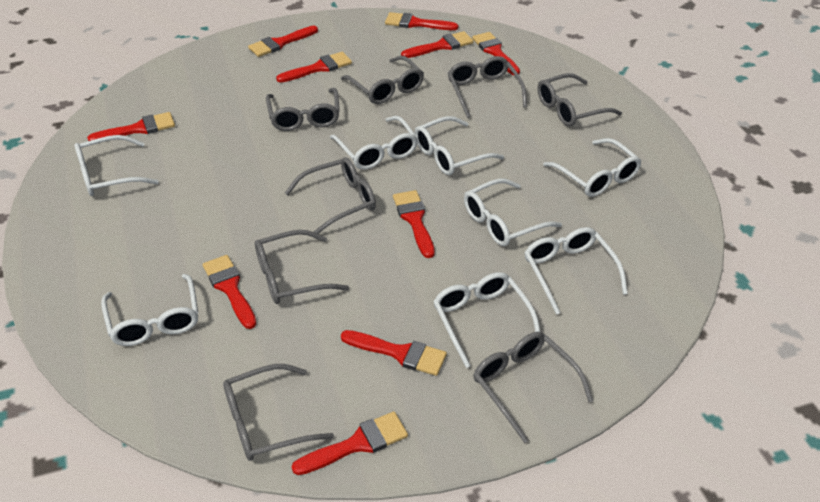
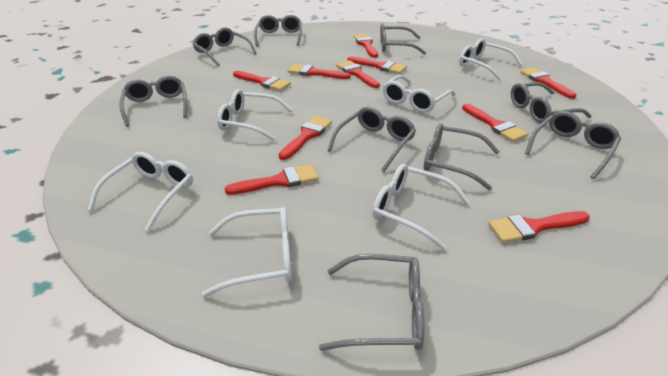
grey glasses: [223,364,334,461] [255,230,349,304] [266,88,340,131] [285,157,376,234] [341,56,424,104] [448,56,527,118] [473,332,593,443] [537,73,622,127] = 8 -> [119,76,187,126] [192,27,257,66] [254,15,302,46] [319,254,424,351] [327,107,416,172] [380,23,426,55] [424,123,500,190] [511,82,591,123] [525,111,621,179] = 9
white glasses: [75,135,159,196] [101,274,199,346] [330,116,418,170] [414,116,504,175] [433,272,540,368] [464,179,562,246] [524,227,628,315] [543,138,642,197] = 8 -> [88,152,193,231] [202,207,292,297] [217,89,293,141] [372,164,470,250] [383,75,455,113] [459,38,523,81] = 6

